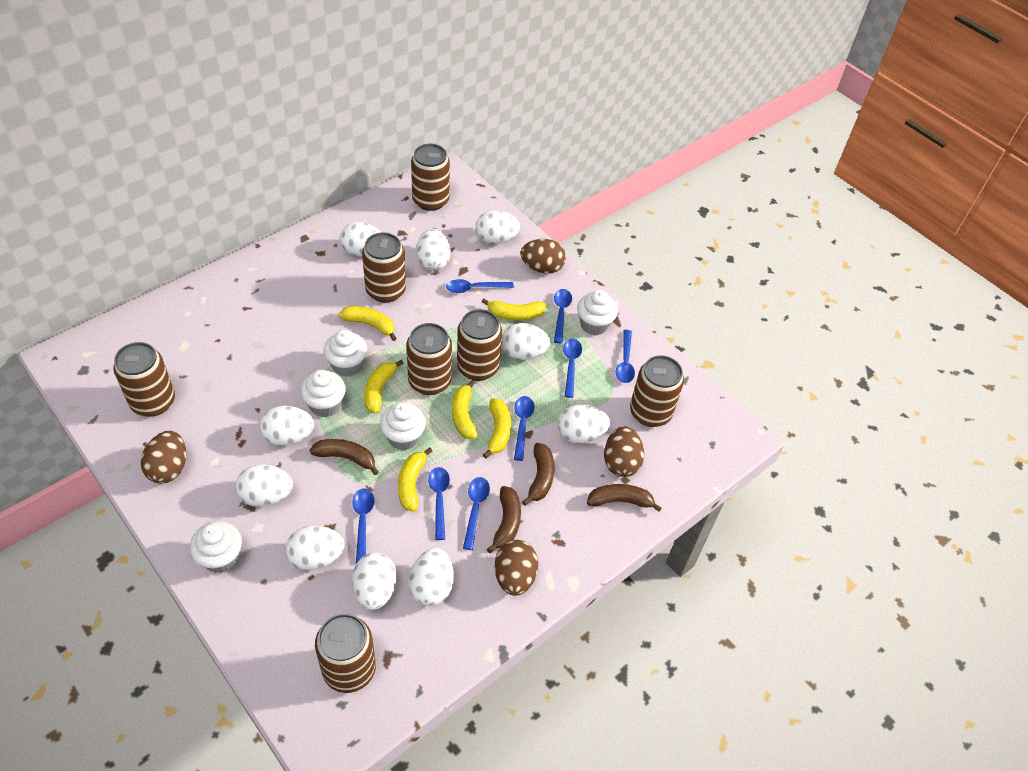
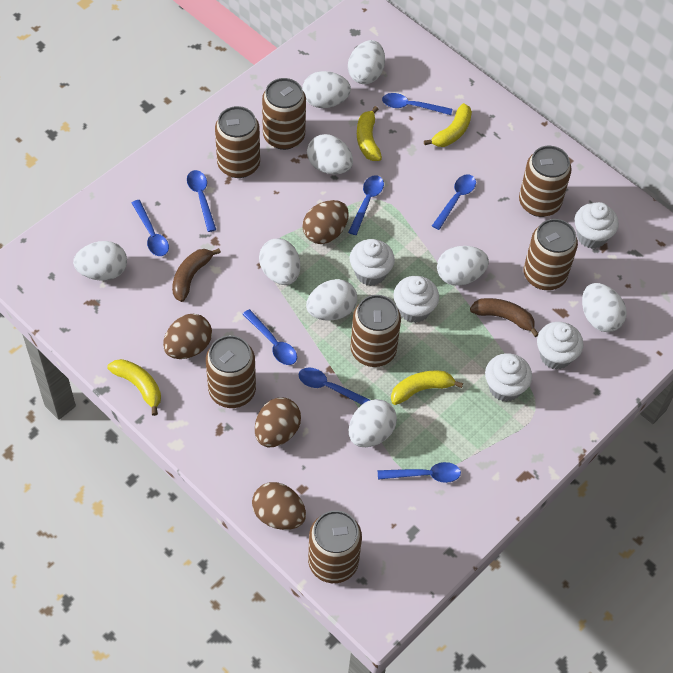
brown banana: [310,439,379,475] [487,486,521,553] [522,443,555,506] [587,484,662,512] = 4 -> [172,248,221,302] [470,298,539,337] = 2
white egg: [235,464,293,507] [259,406,314,446] [285,526,345,570] [340,222,381,257] [352,553,397,610] [409,548,454,606] [416,229,451,271] [475,210,520,244] [501,323,550,360] [558,404,610,444] = 10 -> [73,241,127,281] [259,239,300,285] [302,71,351,108] [306,279,357,321] [307,134,353,175] [348,40,385,84] [349,399,397,447] [437,246,489,286] [582,283,627,332] = 9
yellow banana: [338,306,397,341] [364,360,404,414] [398,448,432,512] [452,380,478,439] [481,298,546,320] [483,398,511,458] = 6 -> [107,359,161,416] [357,106,382,161] [391,371,463,405] [424,103,472,147] = 4

